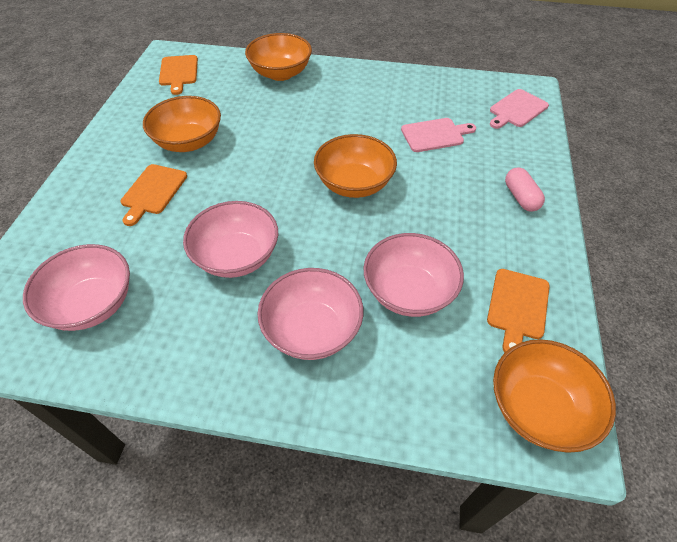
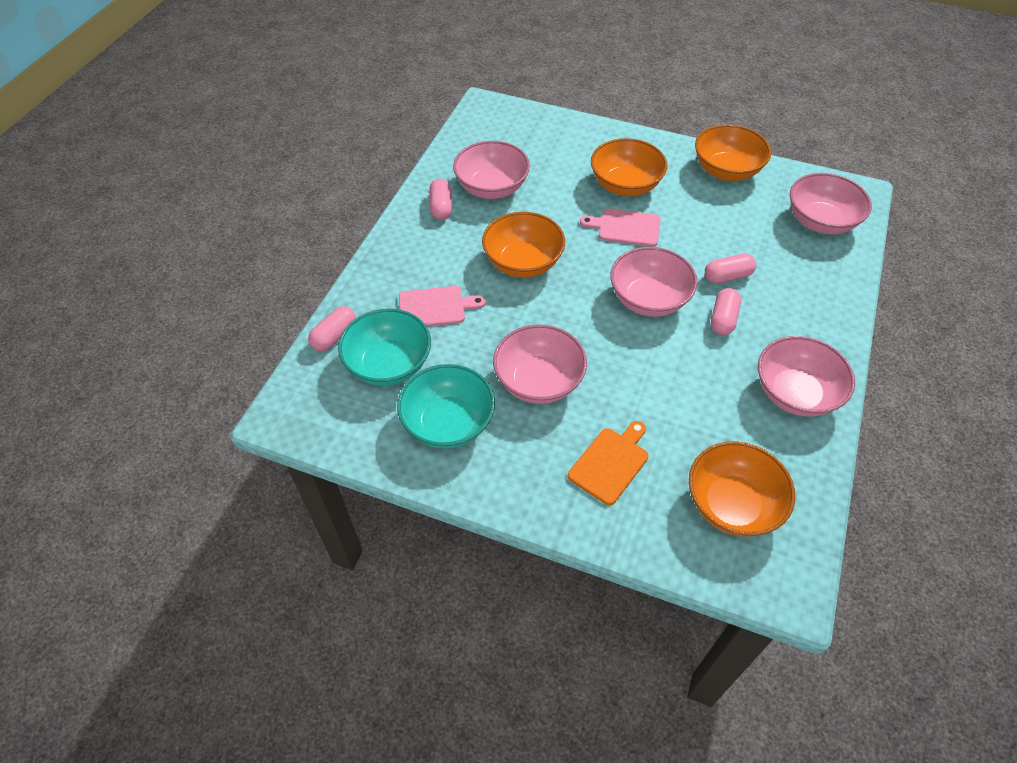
orange cutting board: [121,164,187,226] [159,55,198,95] [487,269,550,352] = 3 -> [568,421,648,505] = 1
pink bowl: [23,244,130,331] [183,201,278,278] [258,268,363,360] [363,233,464,317] = 4 -> [453,141,530,199] [493,325,587,404] [610,247,698,317] [758,336,855,416] [790,173,872,234] = 5
pink capsule: [505,167,545,211] = 1 -> [308,306,356,351] [429,179,452,220] [705,254,756,284] [711,288,741,335] = 4
turquoise bowl: none = 0 -> [338,309,431,386] [397,364,495,449] = 2

